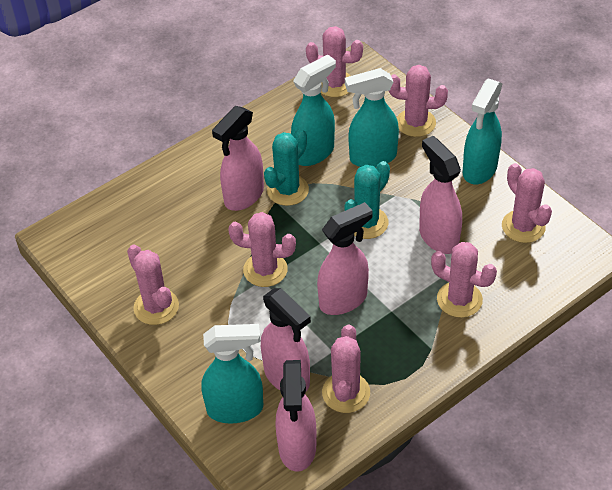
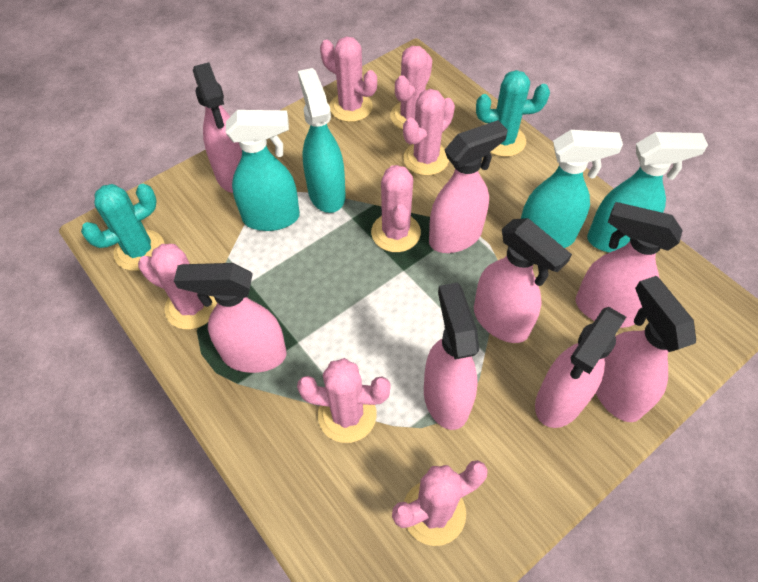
pink spray bottle: [212,106,264,211] [261,288,311,391] [276,360,316,472] [317,202,373,315] [419,136,462,254] = 5 -> [174,263,287,373] [193,62,242,193] [424,282,479,430] [429,120,508,253] [474,218,572,343] [535,307,626,428] [575,202,683,328] [596,276,696,422] = 8

